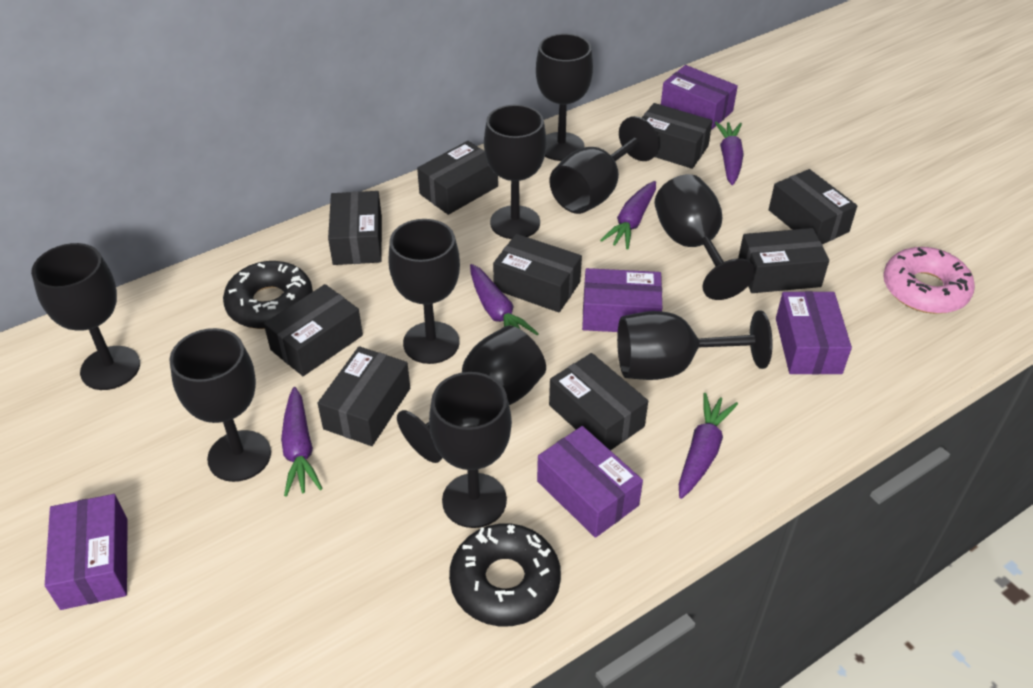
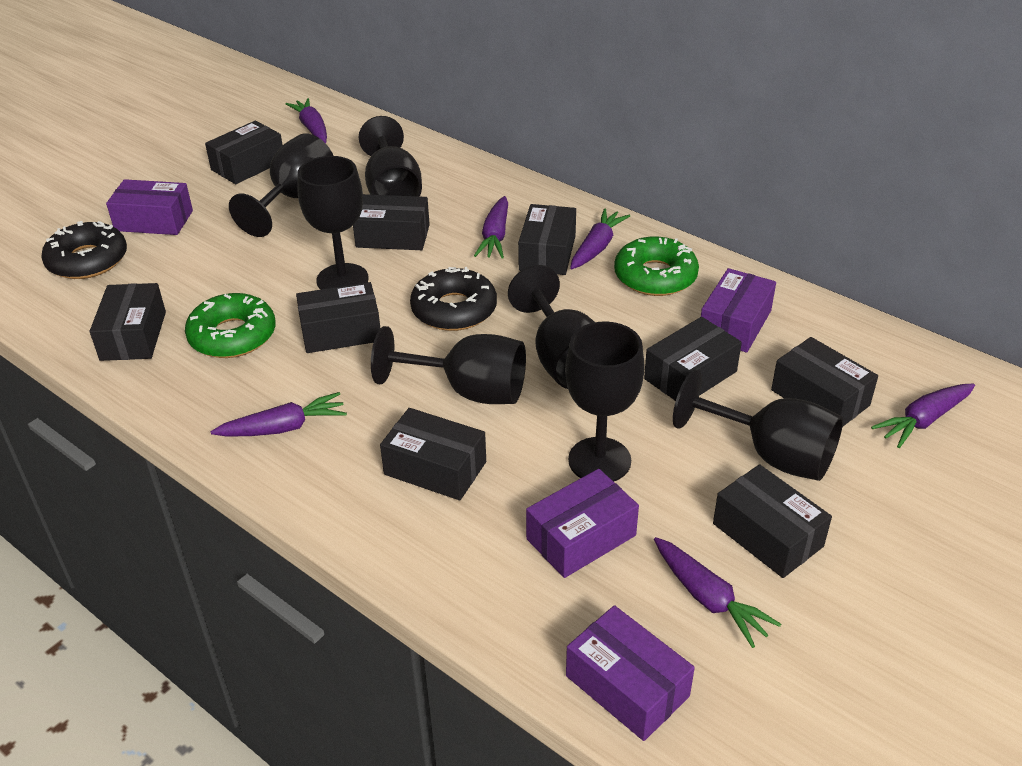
black goblet: [31,243,140,390] [169,328,271,482] [389,219,460,364] [397,326,546,463] [429,372,512,528] [484,105,546,239] [536,34,593,161] [549,116,659,214] [617,310,773,380] [654,174,755,300] = 10 -> [229,133,333,237] [298,156,369,290] [359,116,422,197] [371,326,526,404] [508,265,594,389] [565,321,645,482] [673,369,843,481] = 7
green donut: none = 0 -> [185,293,276,358] [614,236,699,296] = 2
pink donut: [883,247,975,314] = 1 -> none = 0
purple box: [45,494,128,610] [537,426,643,538] [582,268,662,332] [661,65,738,130] [776,291,852,374] = 5 -> [106,179,193,235] [526,469,639,578] [566,605,695,741] [701,268,776,353] = 4
purple carrot: [281,387,323,497] [470,264,539,335] [600,181,656,250] [679,393,738,499] [715,122,744,185] = 5 -> [211,392,347,436] [286,98,327,143] [474,196,508,259] [570,208,630,269] [654,537,781,648] [871,384,975,448] = 6

